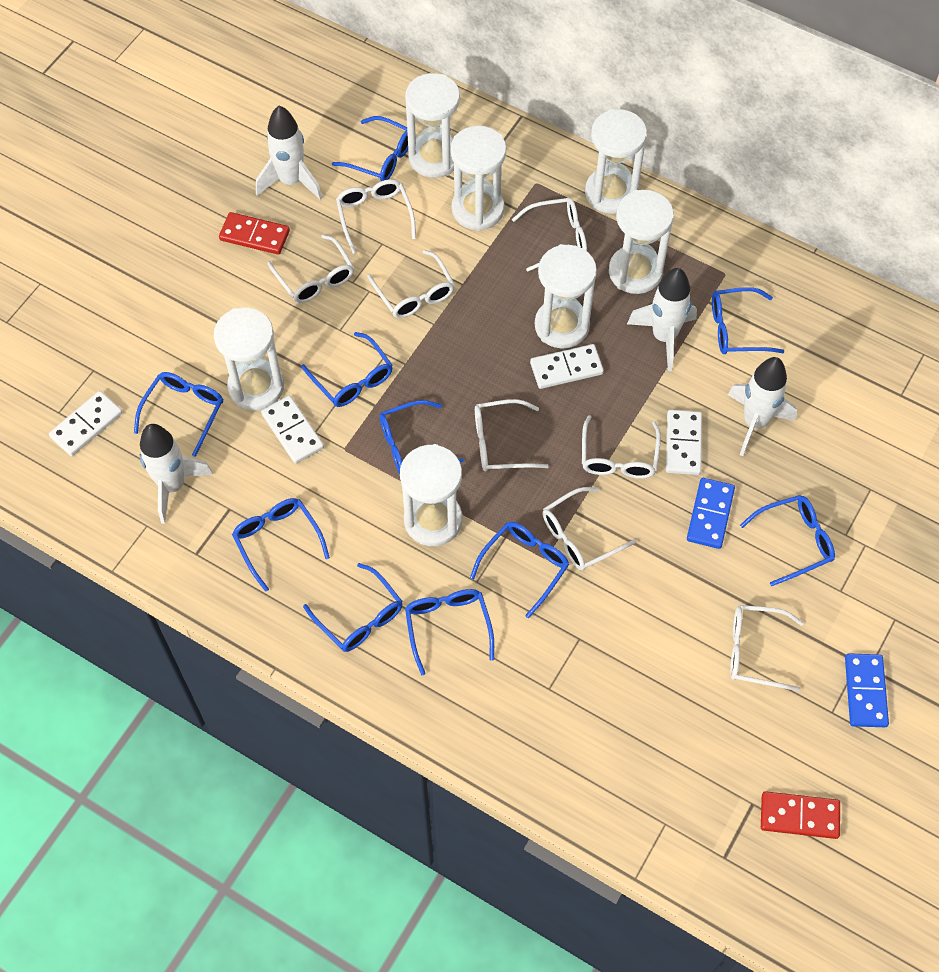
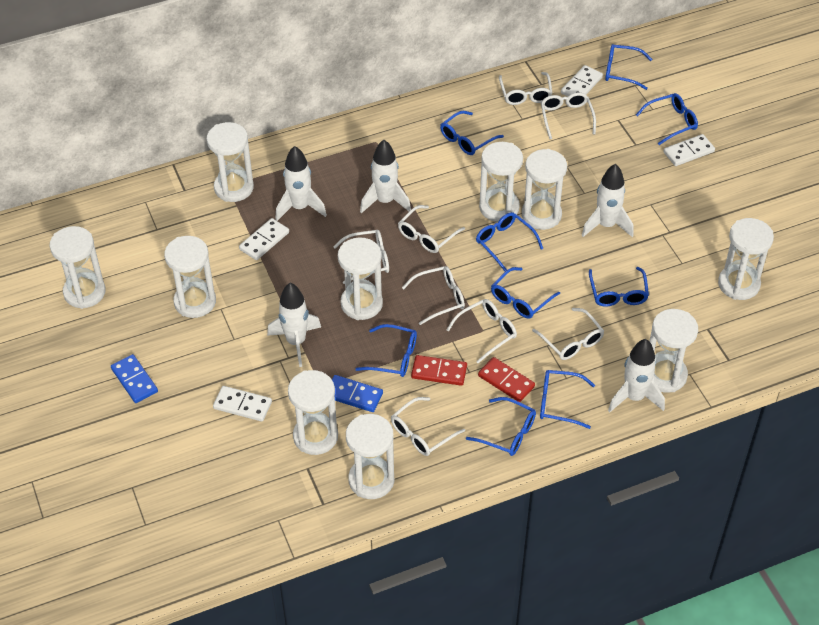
blue glasses: [134,372,223,457] [232,498,330,592] [301,332,393,407] [303,563,403,652] [332,116,408,181] [379,400,464,474] [405,589,494,675] [470,522,569,618] [712,287,785,354] [740,495,835,586] = 10 -> [356,324,417,377] [440,111,504,155] [466,397,536,456] [476,212,543,272] [491,267,560,319] [540,370,595,429] [589,267,649,307] [605,44,652,90] [636,93,698,145] = 9
white hourglass: [214,307,284,411] [400,444,462,546] [405,73,460,178] [451,126,506,231] [535,244,597,349] [585,109,647,214] [609,190,674,294] = 7 -> [50,226,106,309] [164,236,216,318] [206,122,254,202] [288,370,338,455] [338,237,383,320] [346,414,394,499] [479,142,523,222] [522,149,567,230] [649,309,698,393] [718,218,774,300] = 10
white rocket: [139,424,213,524] [256,106,322,200] [627,268,697,371] [728,357,797,456] = 4 -> [267,283,321,367] [275,146,327,221] [360,140,411,213] [581,164,634,237] [608,339,665,412] = 5

